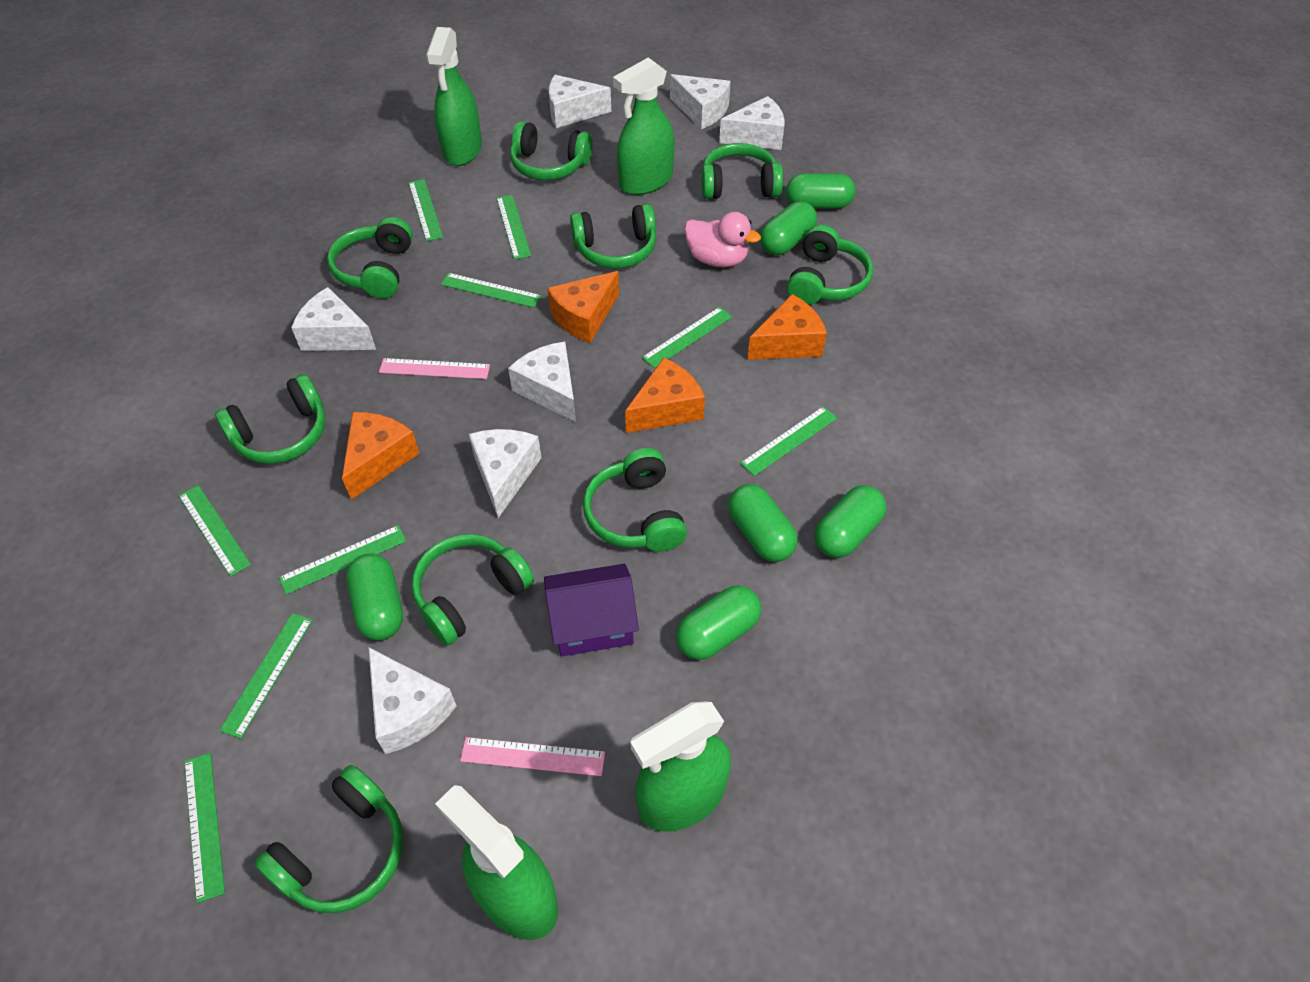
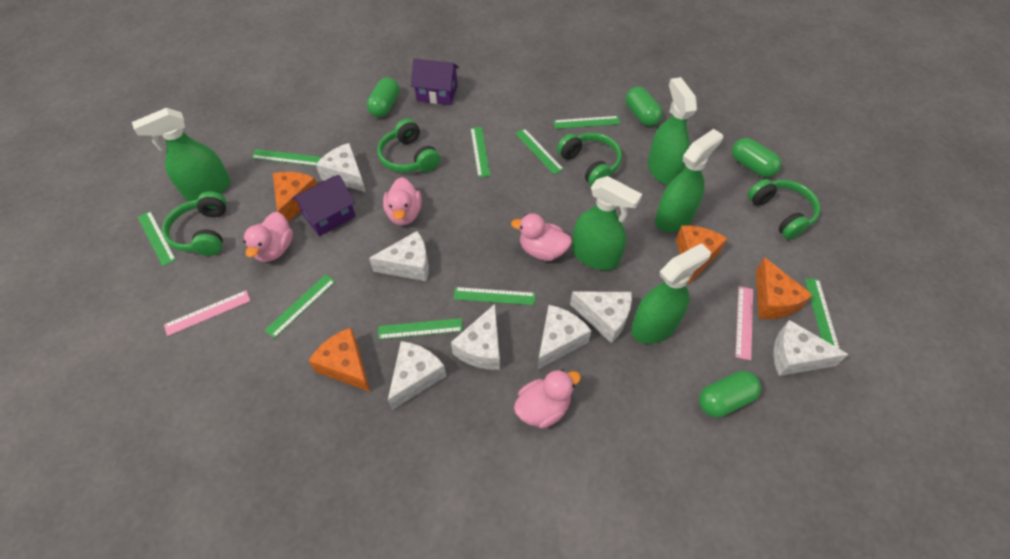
green capsule: [346,554,403,641] [676,585,761,660] [728,484,798,562] [760,201,817,255] [786,173,856,209] [814,485,886,558] = 6 -> [367,77,400,117] [626,87,663,126] [699,371,761,418] [732,138,781,177] = 4
green headphones: [215,374,325,464] [254,765,403,913] [327,217,413,299] [412,534,534,645] [510,121,593,180] [570,204,656,269] [583,448,687,552] [701,143,783,199] [787,225,873,305] = 9 -> [162,191,227,256] [377,119,440,173] [557,133,622,186] [748,179,821,240] = 4
green spray bottle: [426,27,482,166] [435,785,558,940] [613,57,674,195] [630,701,731,832] = 4 -> [132,108,231,201] [572,176,642,270] [631,243,711,344] [648,77,697,185] [655,129,723,232] = 5
pink duck: [684,212,761,267] = 1 -> [244,212,293,262] [383,177,422,225] [511,213,572,261] [514,370,581,429] = 4
purple house: [544,564,639,656] = 1 -> [292,175,356,236] [411,59,459,105] = 2

